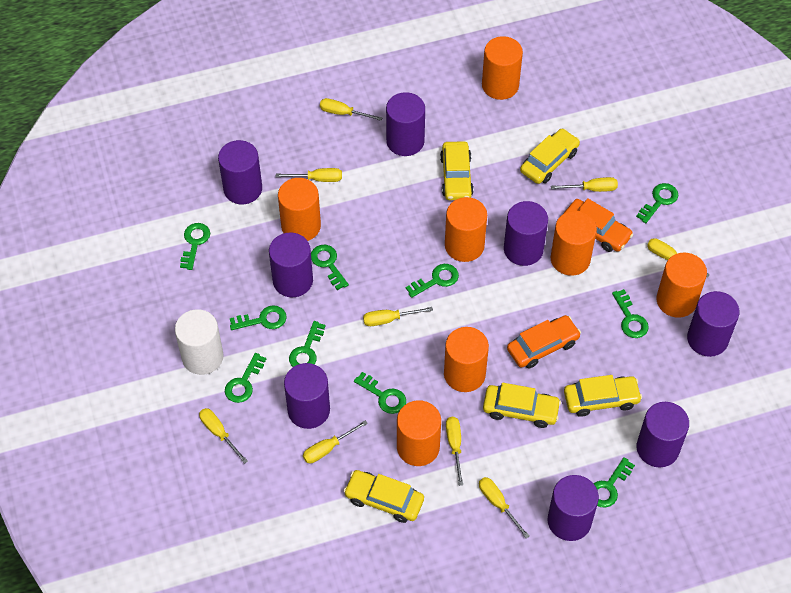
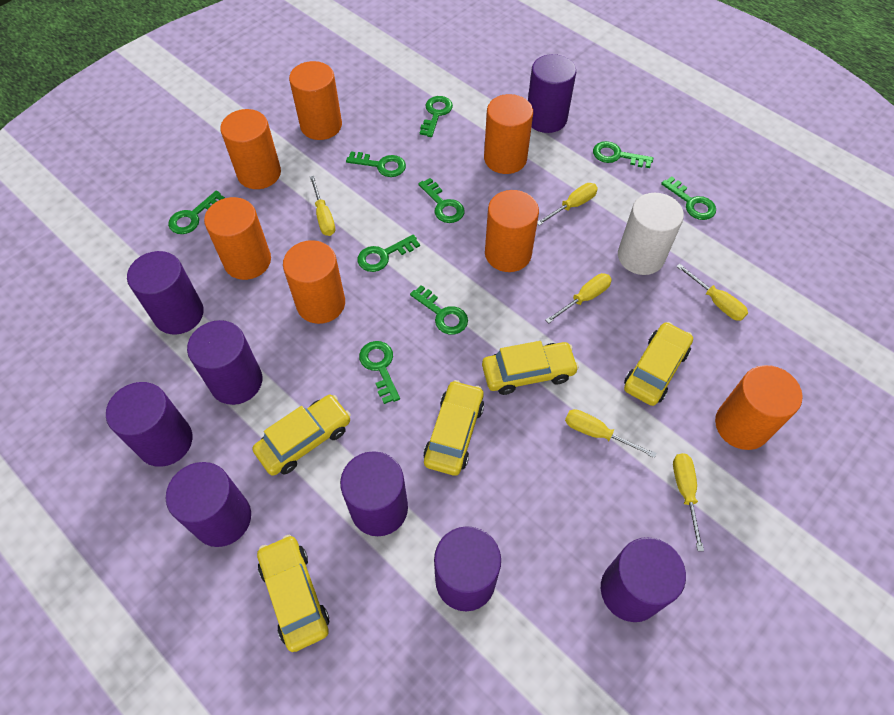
green key: [180,223,210,270] [225,353,266,403] [230,305,287,330] [289,321,326,367] [311,245,349,290] [354,372,406,414] [406,264,459,298] [594,457,635,508] [612,289,649,338] [636,183,678,223] = 10 -> [168,191,225,234] [346,152,406,177] [358,234,420,272] [359,341,400,404] [410,285,468,335] [418,178,464,223] [420,96,453,137] [593,141,653,168] [661,176,716,220] = 9
orange car: [507,315,581,368] [563,198,633,252] = 2 -> none = 0
yellow screwdriver: [199,408,248,464] [276,168,342,182] [303,420,368,463] [320,98,382,121] [363,307,433,326] [446,417,463,486] [479,477,529,538] [551,177,618,192] [647,238,710,278] = 9 -> [310,176,335,236] [537,183,598,226] [546,273,612,323] [565,409,656,458] [673,453,704,551] [676,264,748,321] = 6

